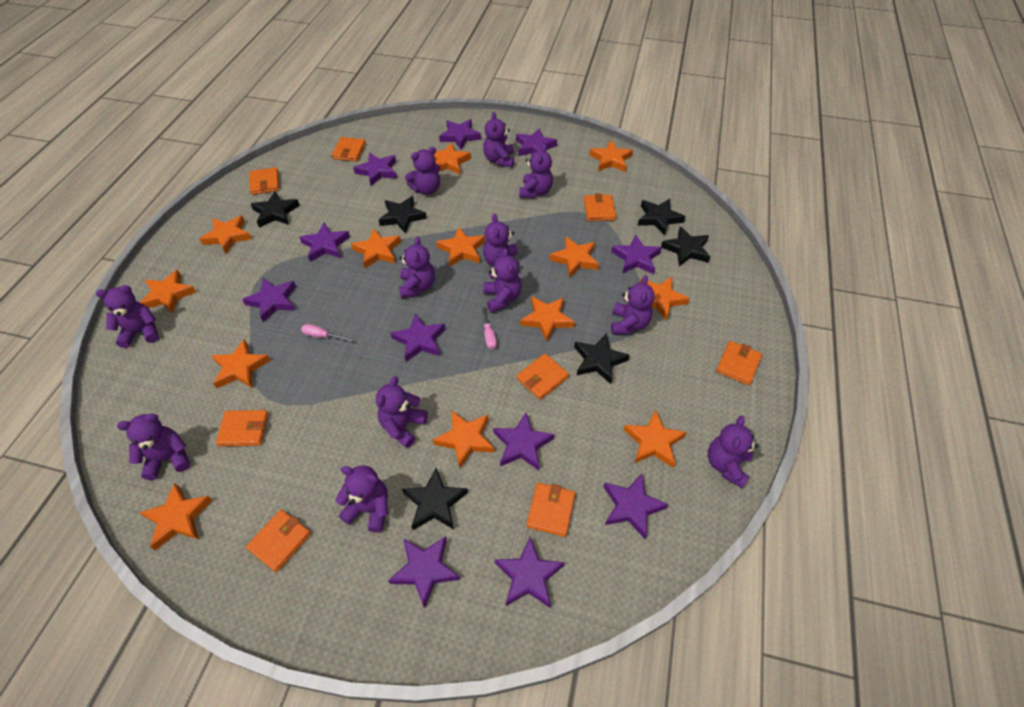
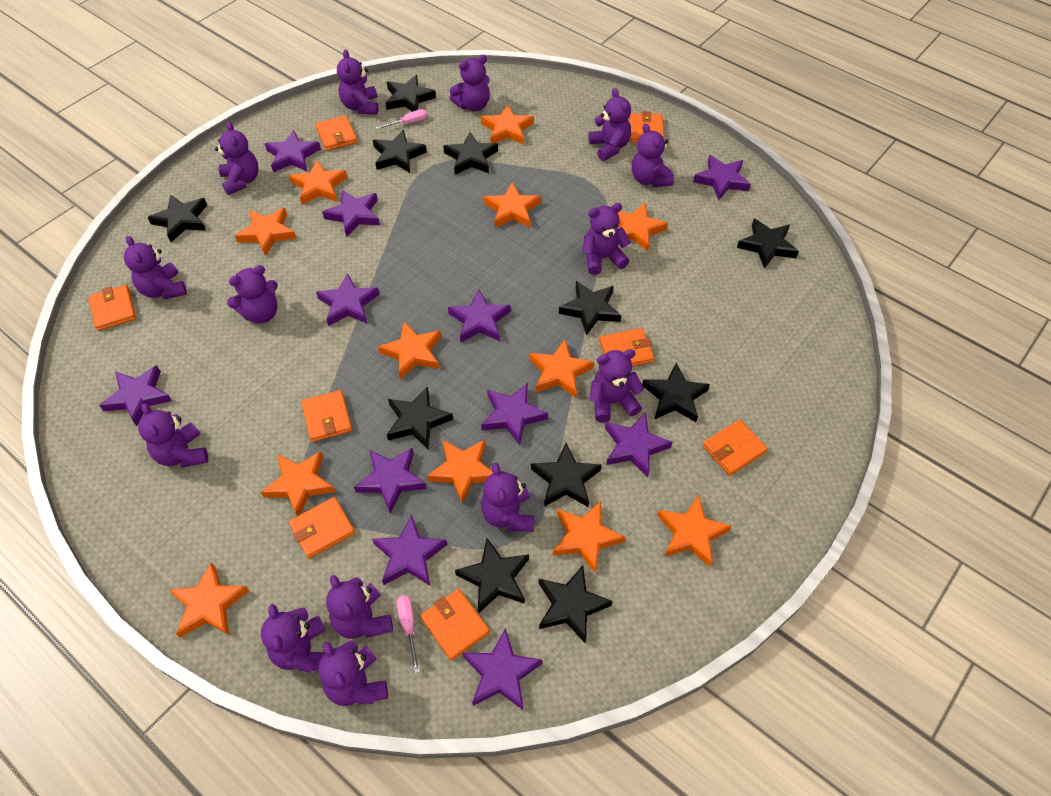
black star: [251,191,300,228] [379,196,427,234] [402,468,468,530] [574,333,630,384] [638,199,686,236] [661,226,710,266] = 6 -> [147,194,207,242] [373,130,427,173] [385,75,436,112] [387,387,453,449] [443,132,498,175] [455,538,529,614] [531,443,602,507] [539,565,613,643] [559,281,621,336] [642,363,710,422] [737,218,799,269] = 11
orange star: [139,483,212,550] [140,270,196,314] [199,215,252,254] [211,339,271,388] [351,228,401,268] [433,411,494,468] [434,143,471,174] [436,227,485,267] [520,296,574,341] [550,237,599,277] [589,141,633,172] [624,410,687,468] [640,277,690,321] = 13 -> [169,562,249,638] [235,208,296,256] [261,451,335,516] [289,159,347,205] [378,322,441,379] [427,440,493,504] [481,104,534,145] [484,182,541,228] [529,339,594,398] [553,501,625,573] [618,203,668,252] [657,495,732,567] = 12
purple teddy bear: [96,285,159,348] [117,414,190,480] [336,465,388,533] [376,376,428,448] [399,237,435,298] [405,147,441,195] [483,112,514,167] [483,214,519,267] [484,248,522,313] [519,144,553,198] [611,275,655,335] [708,416,758,488] = 12 -> [124,236,187,299] [138,403,208,467] [215,122,259,195] [227,265,278,323] [261,604,326,673] [318,641,388,706] [326,575,393,639] [337,49,379,115] [450,55,490,111] [481,463,535,532] [583,203,631,275] [588,88,631,161] [589,349,644,422] [632,123,674,187] = 14

